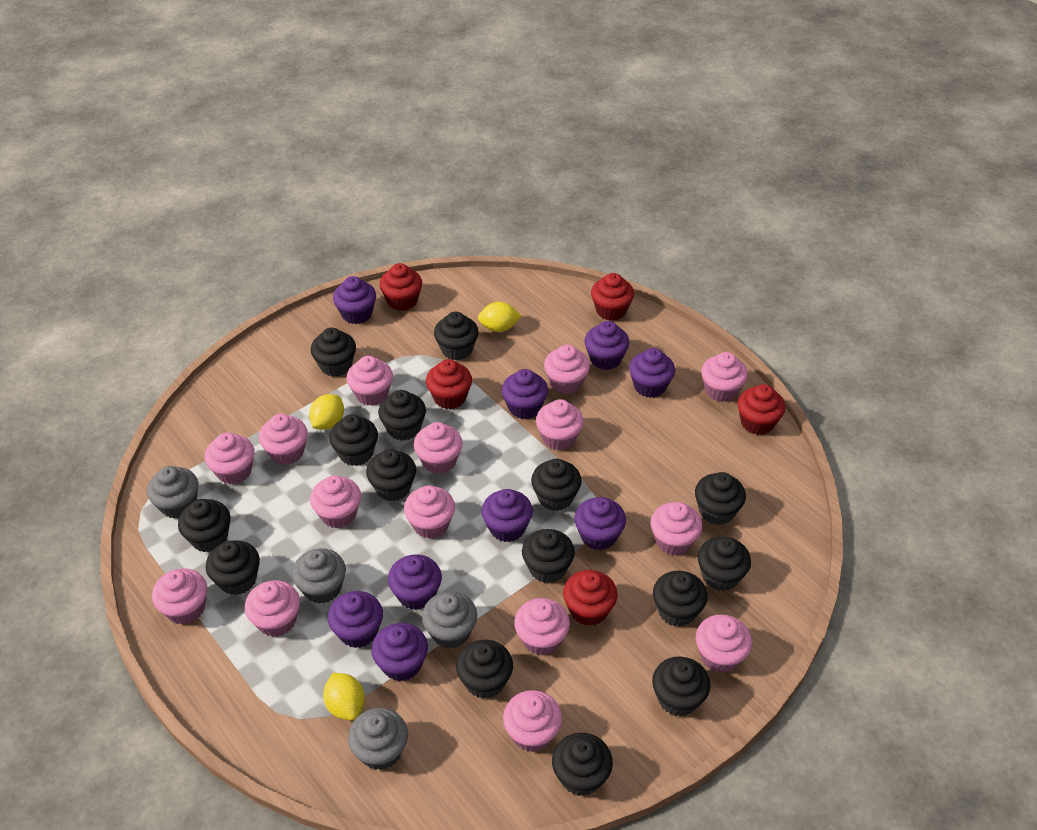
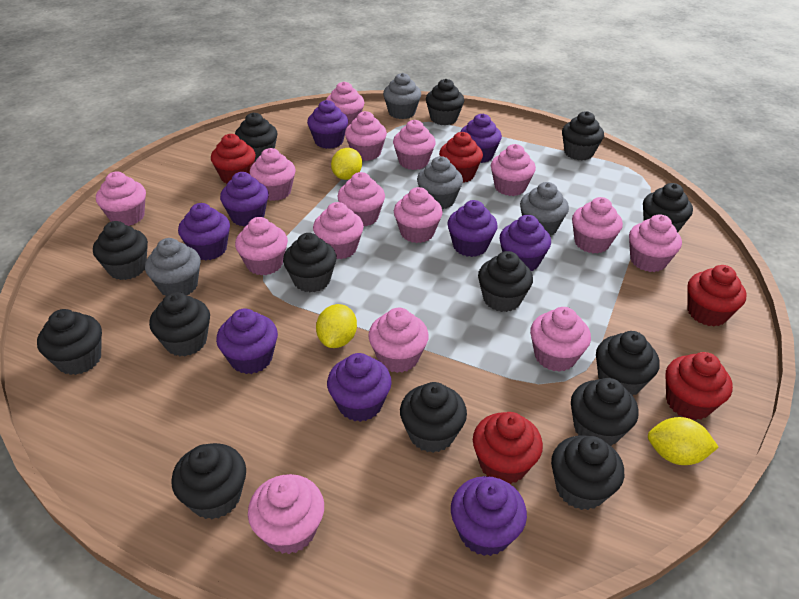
black cupcake: [178,499,230,552] [206,540,260,595] [311,328,356,377] [329,415,378,466] [366,449,416,501] [378,390,426,441] [434,312,479,361] [456,640,513,699] [522,529,575,583] [531,459,582,511] [552,733,613,796] [652,657,710,717] [653,571,707,627] [695,472,746,525] [698,537,751,591] = 15 -> [37,309,102,375] [93,221,148,280] [149,292,210,356] [171,443,246,519] [235,113,277,162] [283,233,337,292] [400,382,467,453] [426,79,464,125] [478,251,533,312] [551,436,624,510] [562,111,604,160] [571,378,639,446] [596,331,660,396] [643,183,693,232] = 14

